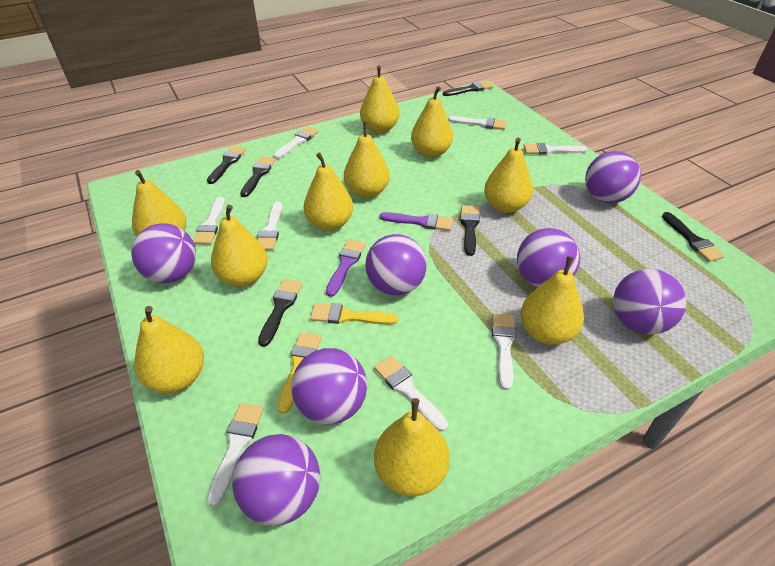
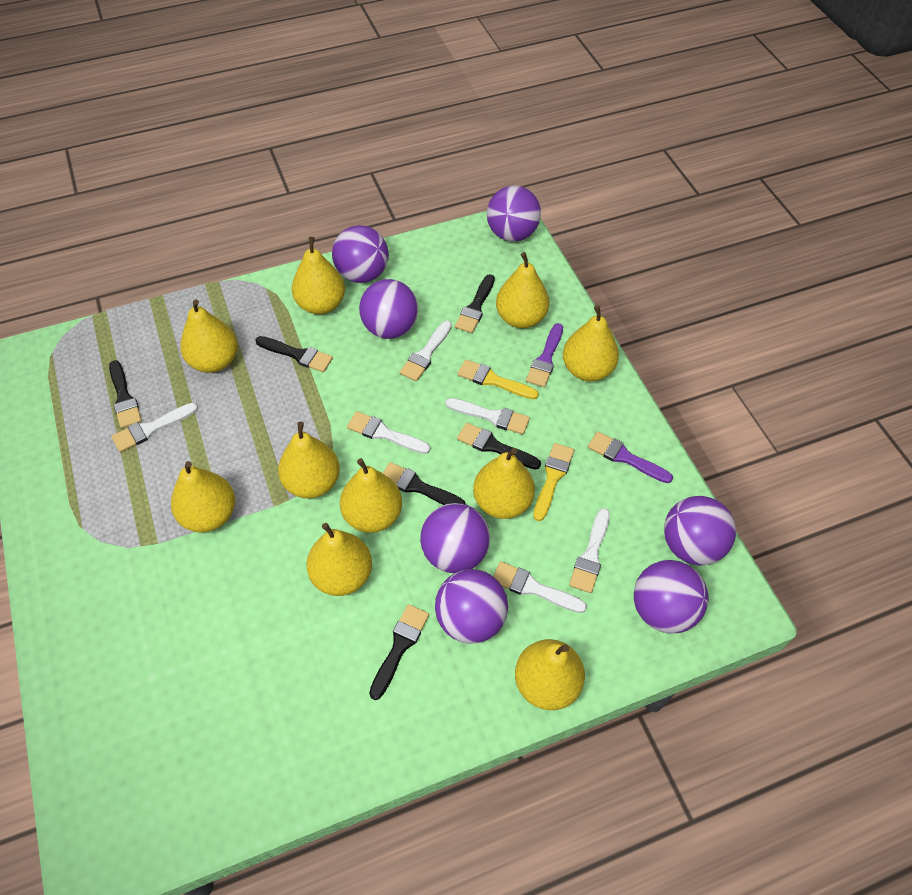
white brush: [193,197,225,244] [207,403,264,507] [257,202,282,250] [273,127,318,159] [374,355,448,432] [448,116,507,130] [492,313,516,390] [524,143,587,155] = 8 -> [111,403,198,452] [347,411,430,454] [400,321,452,381] [445,398,530,434] [493,561,587,613] [569,508,610,593] = 6

